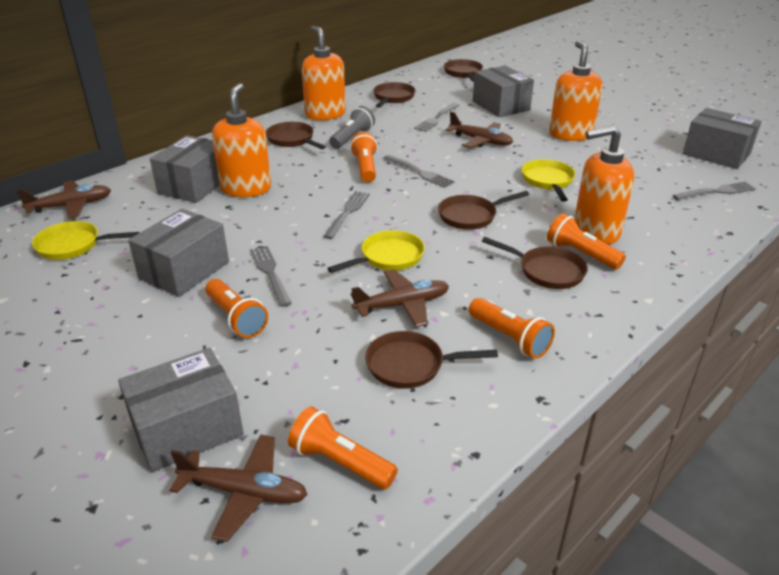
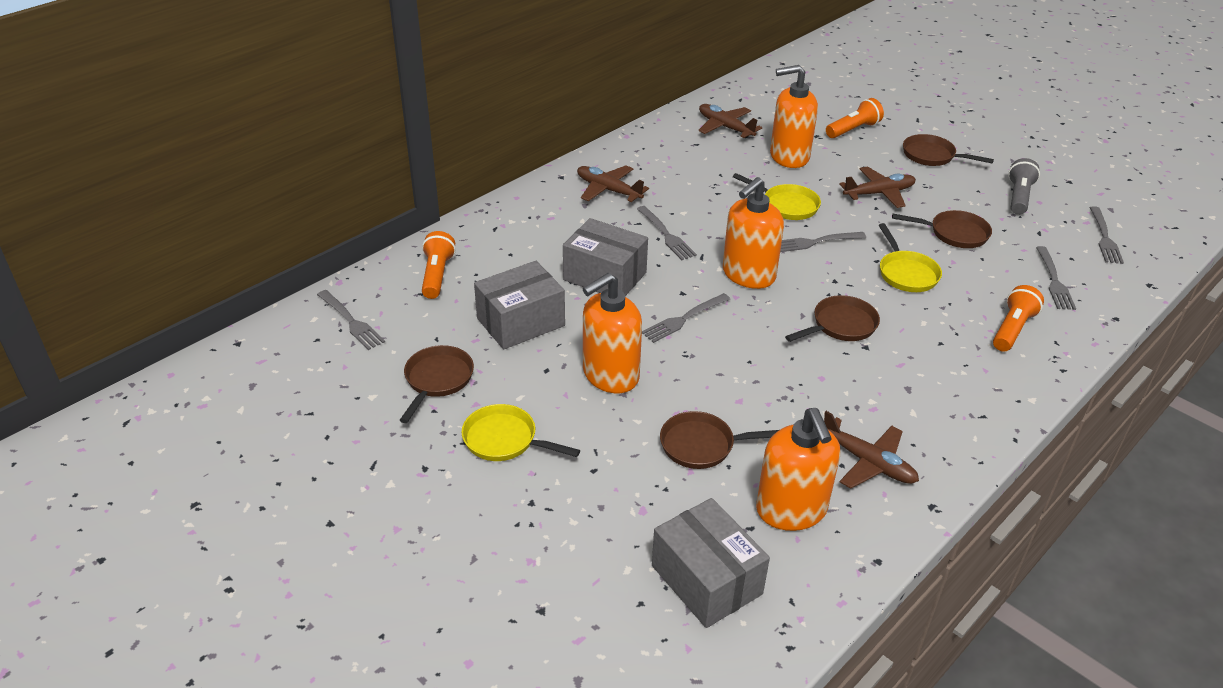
brown pan: [266,122,326,149] [365,331,498,389] [373,82,415,108] [438,191,529,230] [444,59,483,82] [482,237,588,289] = 6 -> [399,345,474,423] [660,411,779,469] [785,295,880,342] [892,210,992,248] [903,134,994,166] = 5
grey box: [118,348,244,472] [128,209,229,297] [150,135,220,203] [473,66,534,117] [683,108,761,169] = 5 -> [474,261,565,349] [563,218,648,296] [652,498,770,628] = 3
grey fork: [250,246,292,307] [323,191,370,239] [383,155,455,188] [414,103,459,132] [673,181,756,200] = 5 -> [317,290,385,350] [637,206,697,260] [642,293,730,343] [780,232,866,252] [1036,246,1076,310] [1089,206,1124,264] = 6
orange flashlight: [205,279,268,338] [288,407,398,490] [350,132,378,182] [469,298,555,359] [547,213,626,270] = 5 -> [422,231,456,299] [826,98,884,138] [993,285,1044,352] = 3

